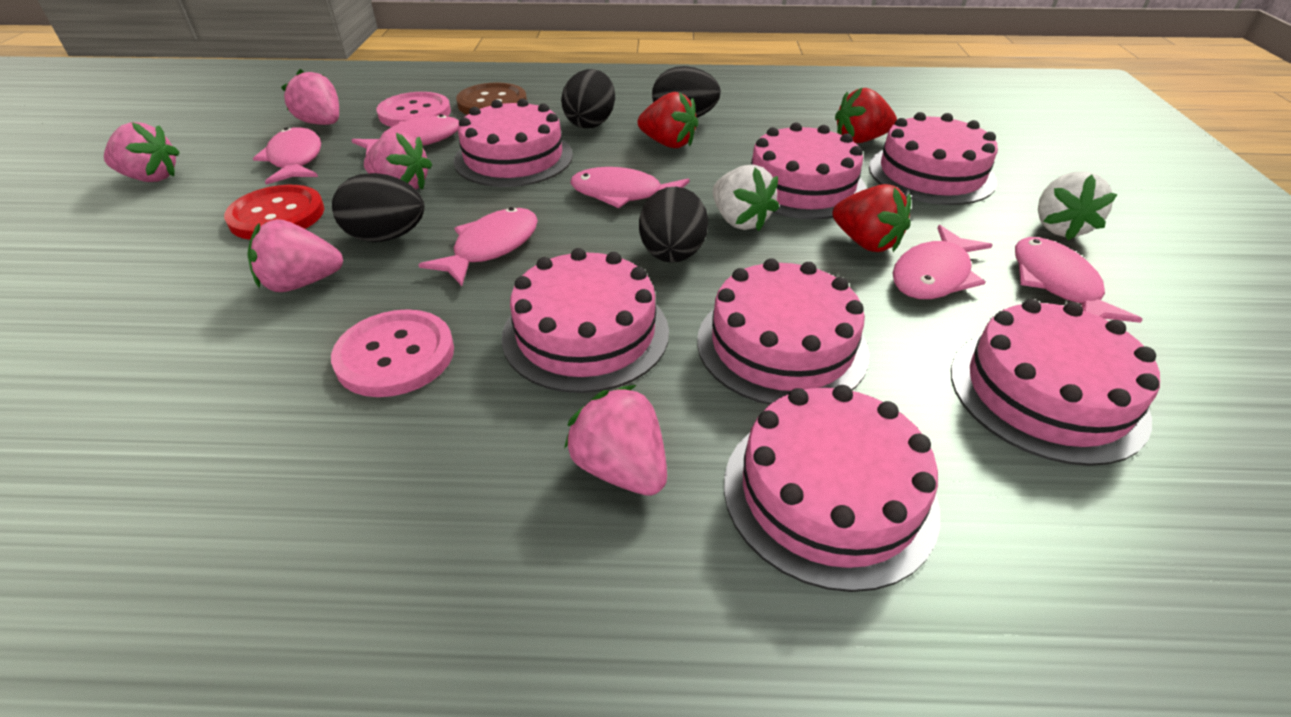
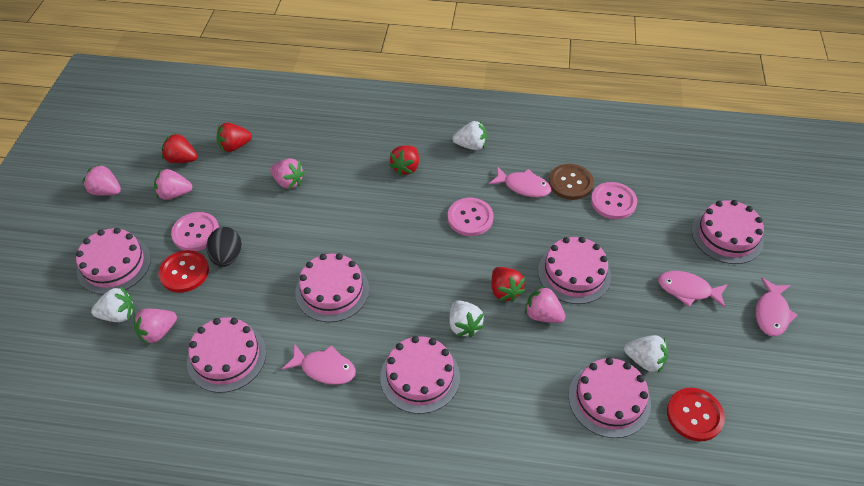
black egg: [332,173,425,242] [561,69,615,128] [639,187,708,263] [652,66,721,118] = 4 -> [207,227,242,267] = 1
pink button: [331,309,454,397] [377,92,451,127] = 2 -> [171,212,219,251] [448,198,493,236] [591,182,637,220] = 3
pink fish: [253,127,321,185] [352,114,459,155] [418,207,538,286] [571,167,690,208] [893,225,992,299] [1015,237,1143,323] = 6 -> [282,344,356,385] [489,166,551,197] [658,271,728,308] [756,277,798,336] = 4
red button: [224,185,324,240] = 1 -> [158,250,209,293] [667,388,725,441] = 2
red strawberry: [637,92,698,148] [833,184,911,252] [835,88,897,143] = 3 -> [161,133,197,163] [217,122,252,152] [389,145,419,176] [491,267,525,302] = 4
white strawberry: [713,164,779,231] [1038,171,1118,240] = 2 -> [91,287,135,322] [449,300,484,338] [453,121,487,150] [624,335,668,373] = 4

